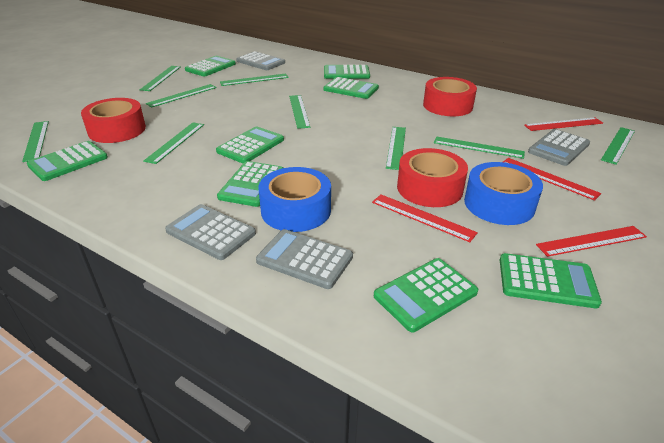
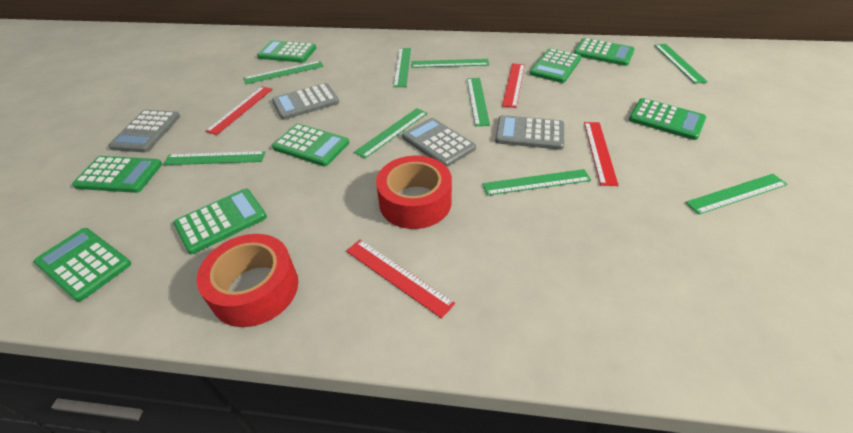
blue tape: [259,167,331,232] [464,162,543,225] = 2 -> none = 0
red tape: [81,98,146,143] [397,148,468,207] [423,77,477,116] = 3 -> [196,234,298,327] [376,156,452,229] = 2

